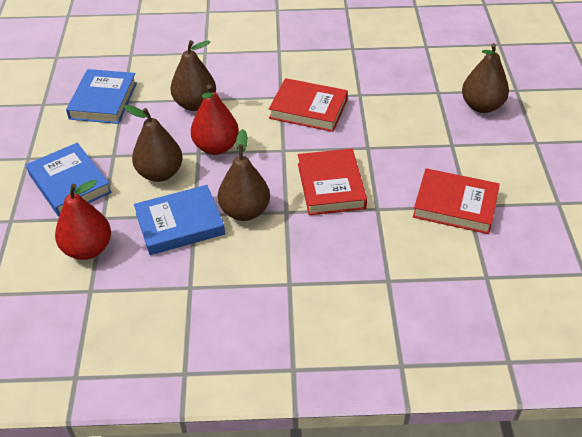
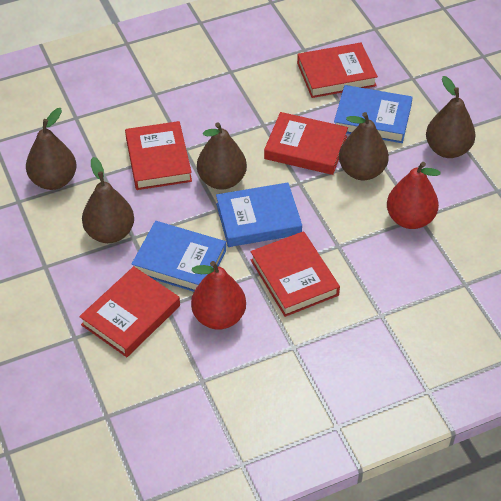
brown pear: [124,105,183,182] [170,40,216,111] [218,129,270,221] [462,43,509,113] = 4 -> [26,108,77,190] [82,157,134,243] [197,122,247,190] [339,112,389,180] [426,76,476,158] = 5
red book: [269,78,348,132] [298,148,367,215] [413,168,500,234] = 3 -> [79,266,180,357] [125,121,192,190] [250,231,340,317] [264,112,348,175] [297,43,378,98] = 5

